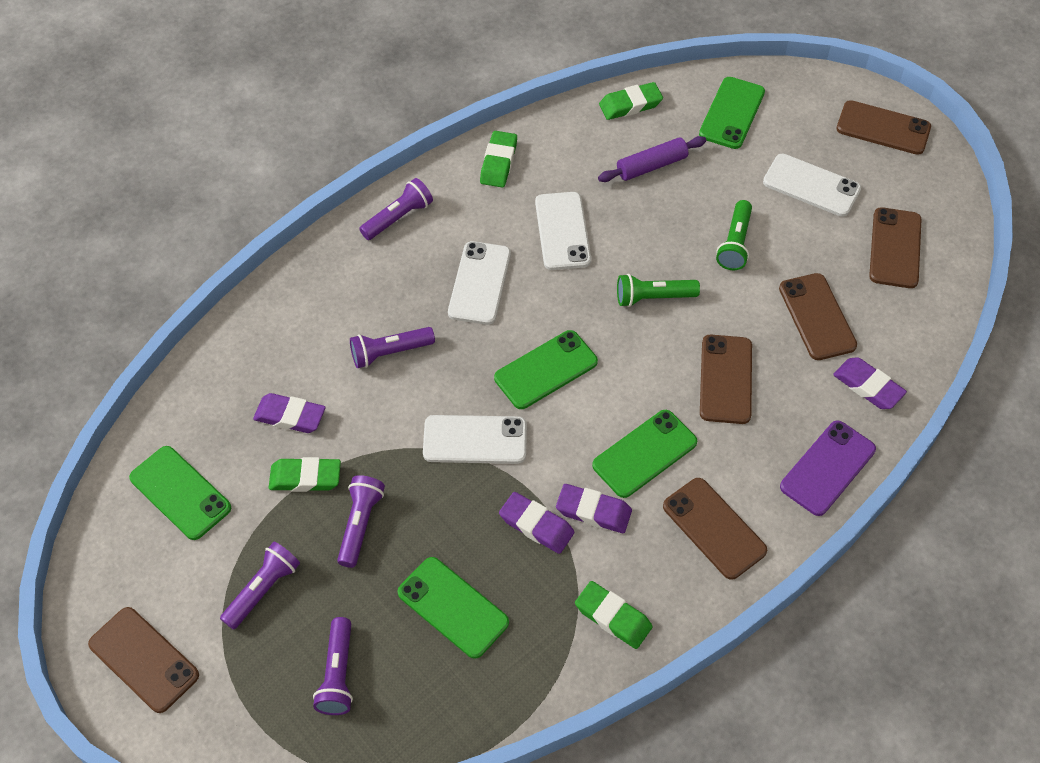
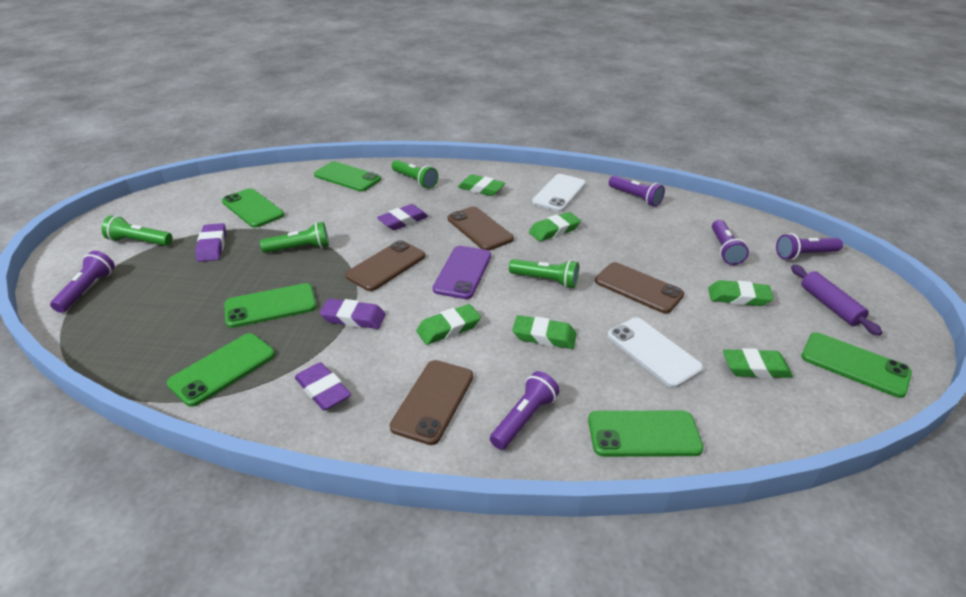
brown phone: [88,607,199,713] [663,478,767,580] [700,335,752,424] [779,273,857,360] [837,100,931,155] [869,207,922,288] = 6 -> [345,240,425,291] [390,360,473,445] [448,207,514,251] [595,262,684,314] = 4
green eraser: [269,457,341,492] [480,131,517,188] [575,581,653,649] [599,82,663,120] = 4 -> [416,304,481,345] [458,174,505,196] [512,315,577,349] [529,212,581,241] [708,280,774,306] [723,348,793,379] = 6
green flashlight: [617,274,700,307] [716,200,752,270] = 2 -> [102,215,173,246] [260,222,329,253] [392,160,438,189] [509,259,579,288] = 4
green phone: [129,446,231,540] [398,557,509,659] [494,330,598,409] [592,410,697,498] [699,77,765,149] = 5 -> [167,333,275,407] [222,188,284,228] [224,283,317,328] [314,161,381,192] [588,411,704,457] [801,332,912,398] = 6
white phone: [423,415,527,464] [448,241,511,325] [535,192,591,270] [763,154,861,217] = 4 -> [532,174,586,212] [607,318,703,388] = 2

